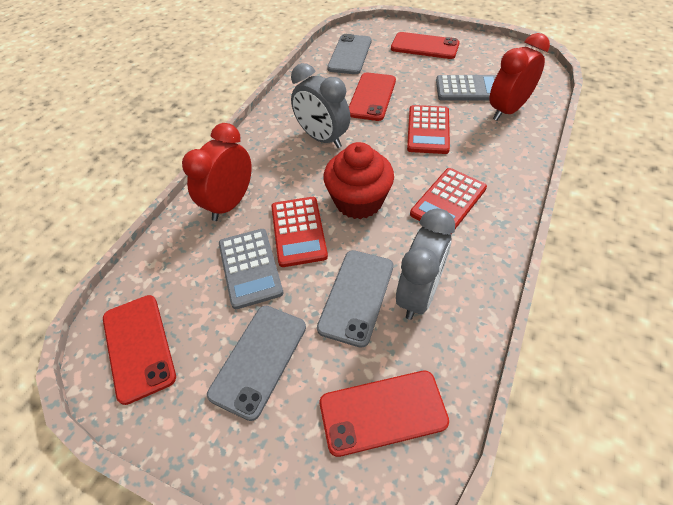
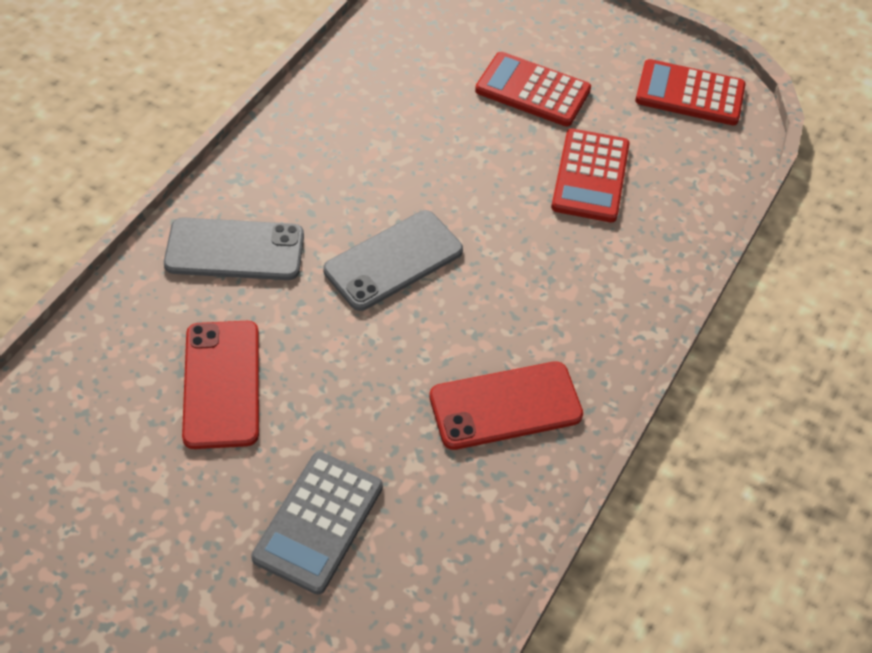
grey calculator: [219,229,283,309] [436,75,497,101] = 2 -> [251,451,383,595] = 1
grey clock: [291,63,351,148] [396,208,455,320] = 2 -> none = 0
grey phone: [207,306,306,421] [317,250,393,348] [327,34,371,74] = 3 -> [164,217,304,280] [323,210,463,311] = 2
red clock: [182,123,252,221] [489,33,550,120] = 2 -> none = 0
red cupcake: [324,142,394,219] = 1 -> none = 0
red phone: [103,295,176,405] [320,371,449,457] [349,72,396,121] [391,32,460,59] = 4 -> [182,321,259,449] [429,361,583,450] = 2

